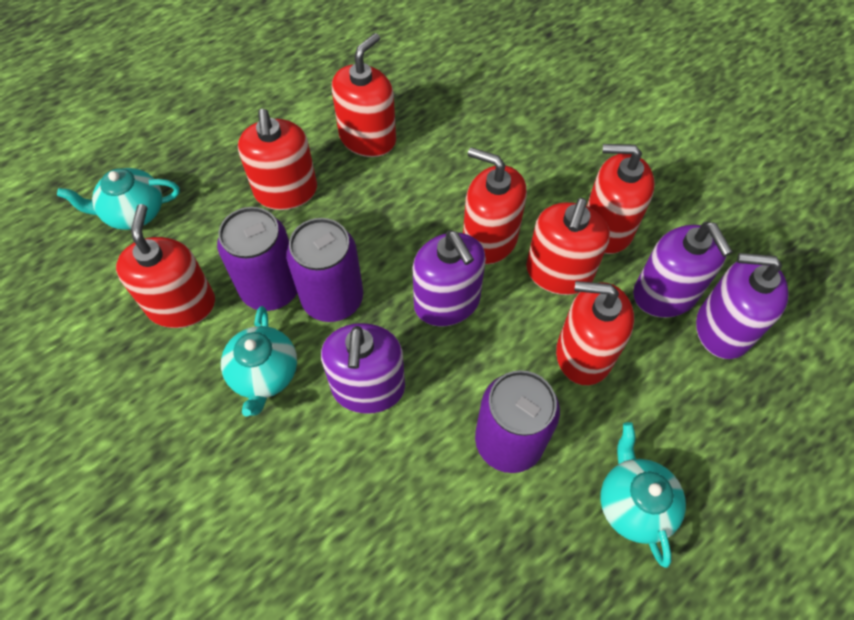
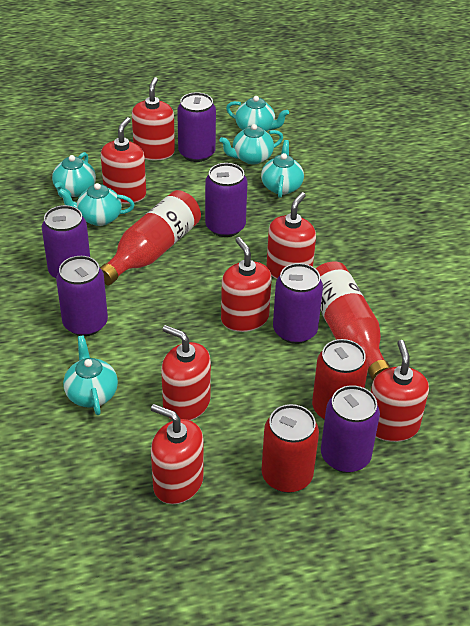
purple can: [217,207,297,311] [286,218,363,322] [475,370,560,473] = 3 -> [42,205,90,278] [56,256,108,336] [177,92,216,162] [205,163,247,237] [273,263,323,344] [321,385,380,473] = 6
purple soap dispenser: [321,323,405,414] [412,230,486,327] [633,222,733,318] [696,253,789,359] = 4 -> none = 0
red bottle: none = 0 -> [100,190,201,285] [315,262,391,381] = 2
red can: none = 0 -> [261,404,319,493] [312,339,368,420] = 2
turquoise teapot: [57,168,180,230] [221,306,297,416] [600,422,686,568] = 3 -> [52,152,96,198] [58,183,135,226] [63,336,118,415] [220,124,283,165] [226,96,289,131] [261,140,304,198] = 6

